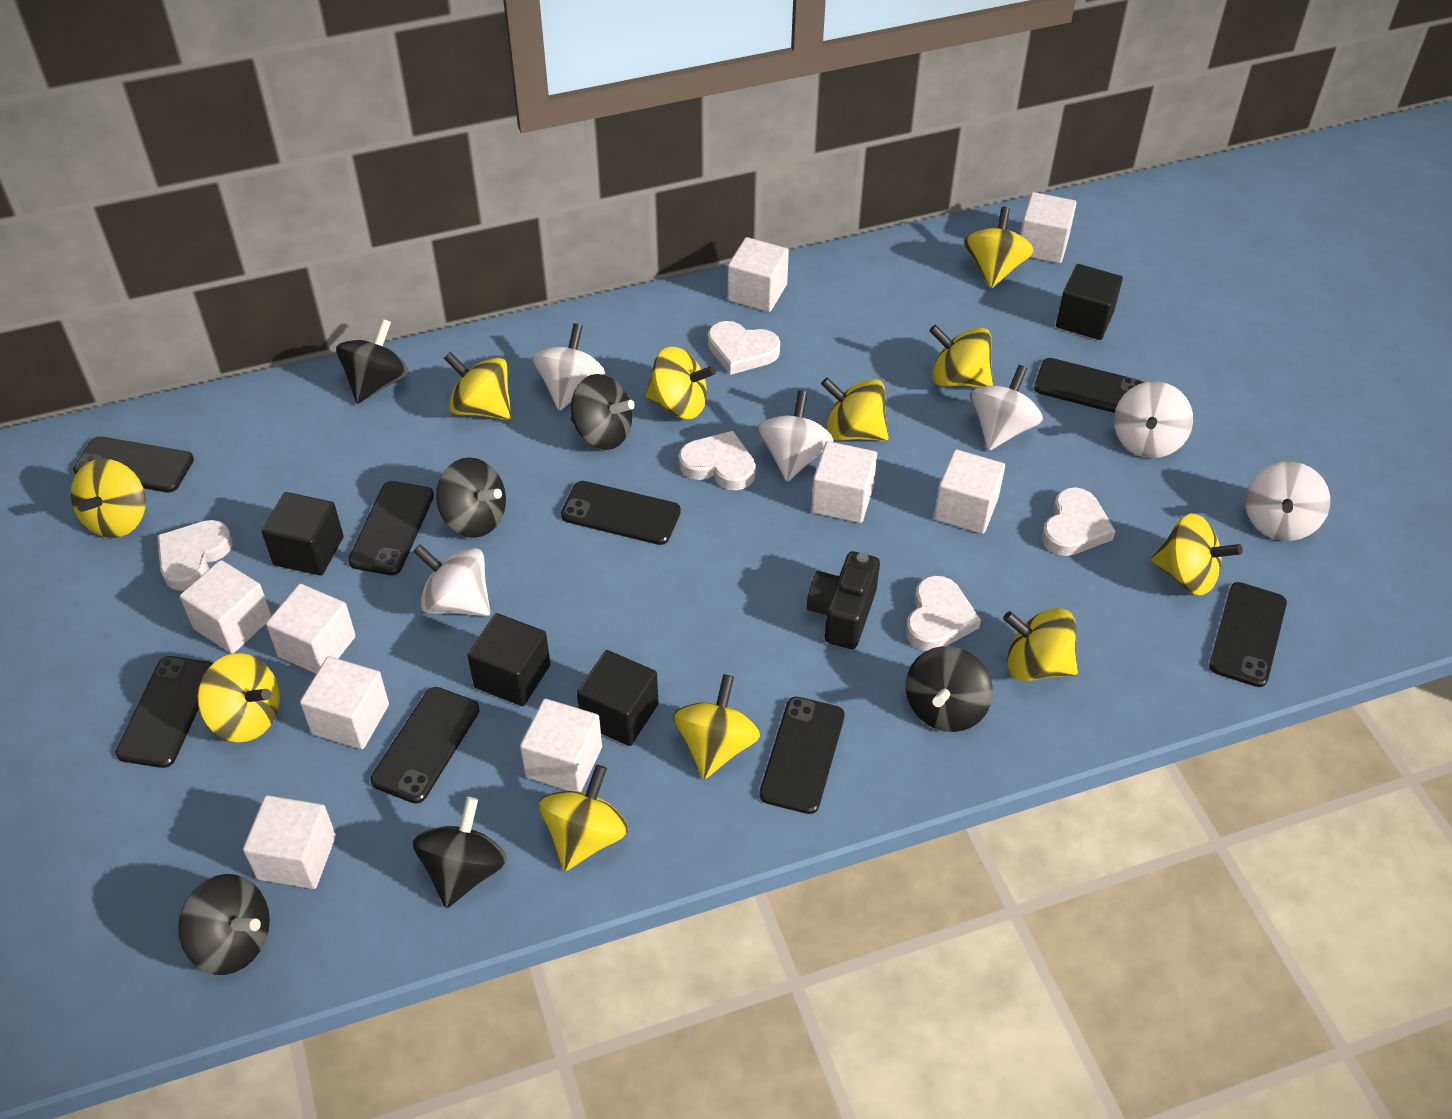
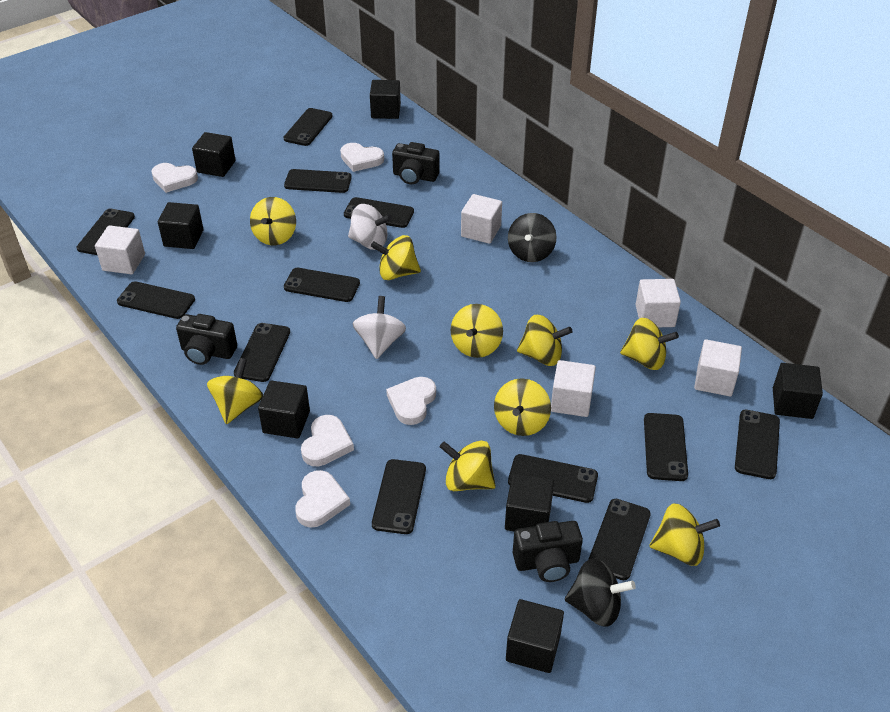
black camera: [807,551,880,649] = 1 -> [176,314,237,365] [392,142,440,184] [513,521,583,582] = 3
black cube: [262,492,344,576] [467,613,550,706] [577,650,659,746] [1056,264,1123,340] = 4 -> [158,202,203,249] [192,132,235,177] [258,380,310,438] [370,80,401,119] [505,473,554,531] [506,599,564,673] [773,363,823,419] = 7
black phone: [73,436,194,493] [115,656,212,768] [348,481,434,575] [370,687,480,804] [561,481,681,545] [759,697,845,814] [1034,358,1144,413] [1209,582,1287,687] = 8 -> [77,208,135,255] [117,281,195,319] [234,323,290,382] [283,108,333,146] [284,169,352,193] [284,268,360,302] [344,197,414,228] [372,459,426,534] [508,454,598,503] [588,499,651,580] [644,413,688,481] [735,410,780,479] = 12
black spinning top: [178,874,270,975] [336,319,408,404] [413,797,507,908] [436,457,506,538] [571,374,635,450] [906,646,993,732] = 6 -> [508,213,557,262] [565,558,636,627] = 2
white cube: [180,560,272,654] [243,795,336,889] [266,584,356,674] [300,656,389,749] [520,699,602,792] [728,237,789,312] [811,441,877,523] [934,449,1005,534] [1020,192,1077,263] = 9 -> [95,225,145,274] [461,194,502,244] [551,360,596,417] [635,279,681,327] [694,339,742,397] = 5
white spinning top: [413,544,490,616] [532,323,606,411] [757,390,834,482] [971,365,1043,450] [1114,381,1193,458] [1245,462,1330,541] = 6 -> [348,204,392,250] [353,296,406,359] = 2
yellow spinning top: [70,458,146,538] [197,653,280,742] [444,352,512,420] [539,764,628,871] [645,347,716,419] [673,674,761,779] [821,377,889,441] [929,325,993,387] [964,207,1034,288] [1003,608,1078,681] [1150,514,1243,595] = 11 -> [207,358,263,424] [250,197,296,245] [371,235,421,280] [440,440,496,491] [451,304,503,358] [494,378,551,436] [517,315,572,366] [620,318,679,370] [649,504,720,566] = 9

